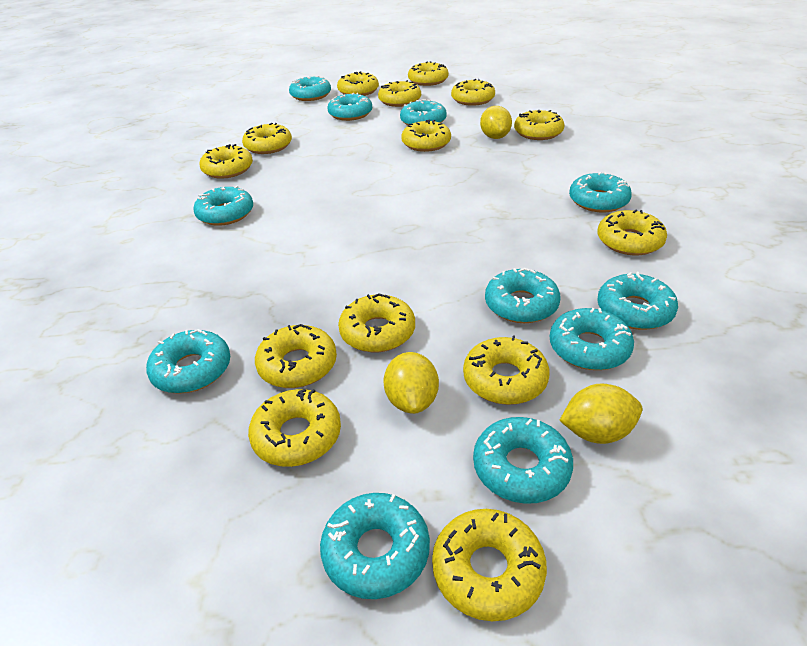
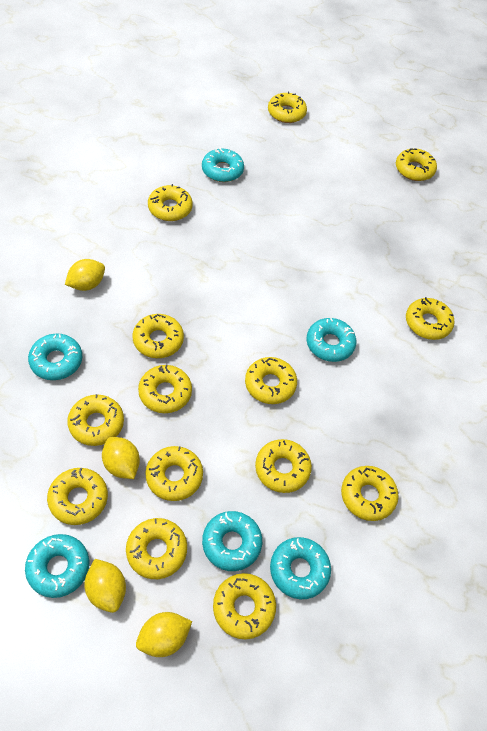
turquoise donut: [146,329,230,394] [193,186,253,226] [289,76,331,101] [320,493,430,599] [327,93,372,121] [400,99,447,126] [473,417,573,504] [485,268,560,323] [550,308,634,370] [569,172,632,212] [597,272,678,330] = 11 -> [25,534,89,598] [28,334,82,380] [202,147,244,182] [202,511,262,571] [270,537,331,599] [306,318,356,362] = 6
yellow lemon: [384,352,439,414] [480,106,512,139] [559,383,643,444] = 3 -> [65,259,105,291] [84,559,126,613] [102,437,140,479] [136,612,192,657] = 4

